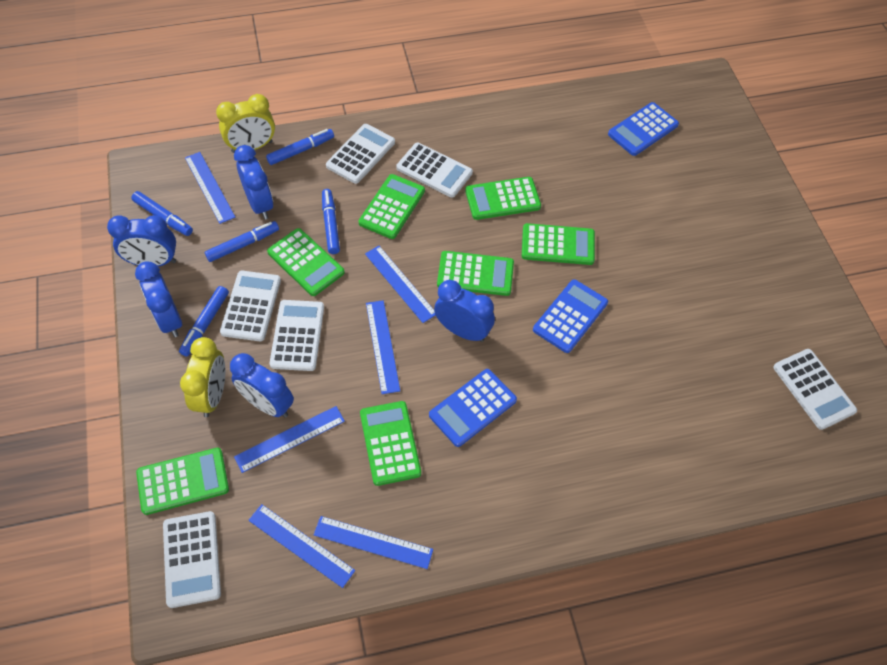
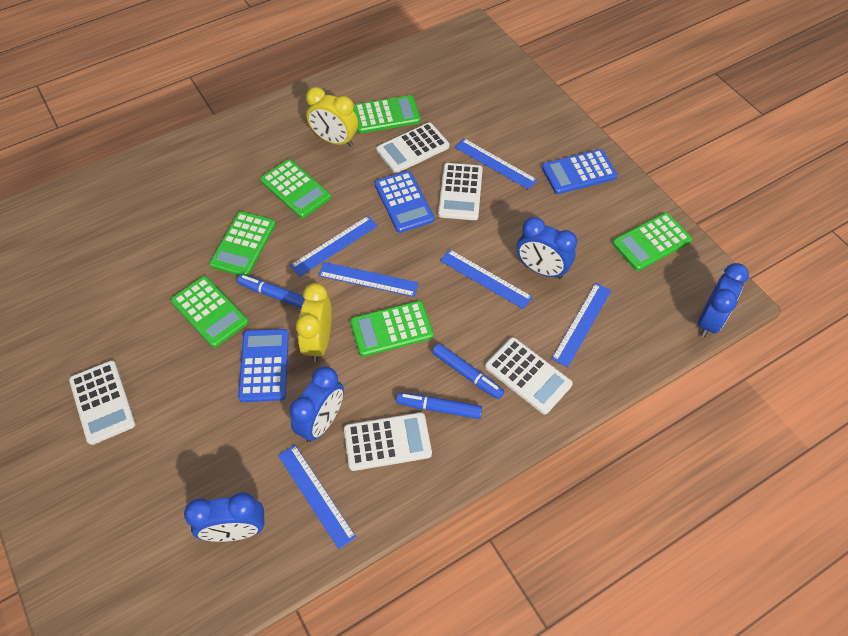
blue clock: [107,215,176,267] [135,261,182,337] [230,353,294,418] [234,145,273,220] [434,280,495,342] = 5 -> [184,492,264,542] [290,366,344,442] [517,217,577,279] [698,263,749,337] = 4
blue marker: [131,191,193,236] [179,286,229,356] [205,221,279,262] [266,129,334,165] [322,189,340,254] = 5 -> [237,274,305,308] [396,393,482,419] [432,343,504,399] = 3
green calculator: [136,448,229,515] [267,228,345,296] [359,174,425,239] [360,401,421,486] [437,251,514,296] [465,177,541,220] [522,223,595,265] = 7 -> [171,276,248,348] [210,211,276,276] [260,159,331,218] [350,301,434,357] [353,95,420,133] [612,213,692,271] = 6
white calculator: [163,511,221,608] [220,271,281,341] [270,300,324,371] [326,124,395,184] [396,142,473,198] [773,349,857,430] = 6 -> [69,361,136,445] [344,412,432,471] [376,123,449,173] [438,163,483,220] [485,337,573,414] = 5

